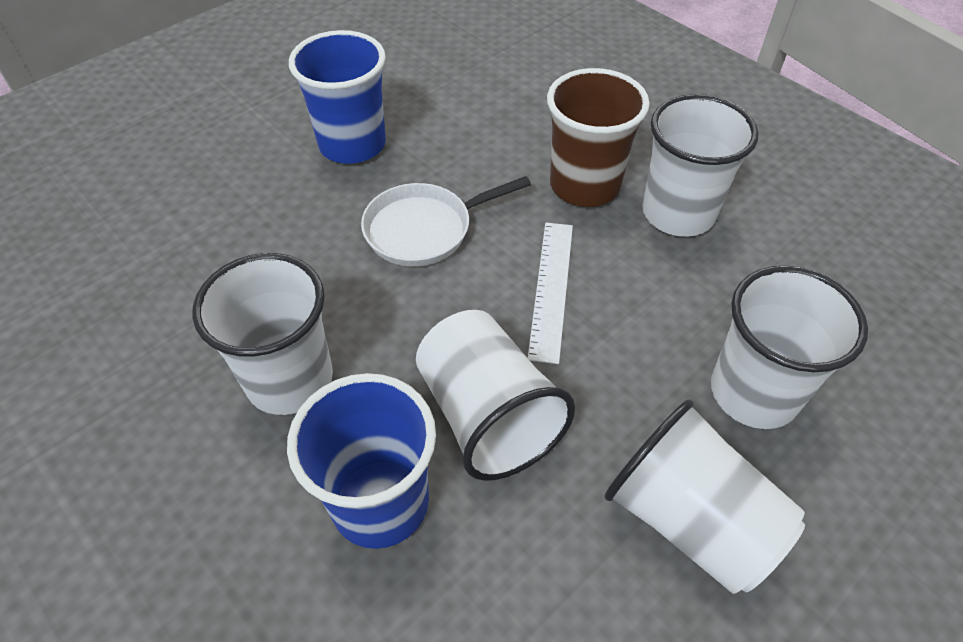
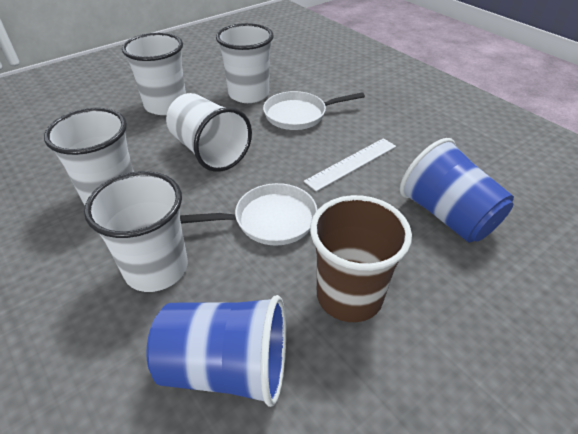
white pan: [361,176,531,266] = 1 -> [180,183,317,246] [263,91,365,130] = 2

